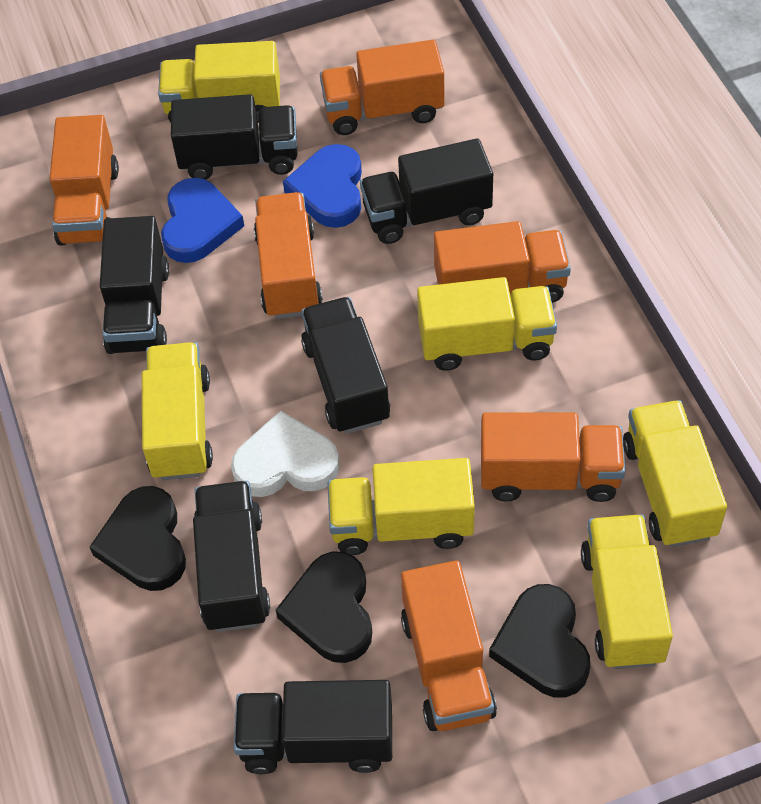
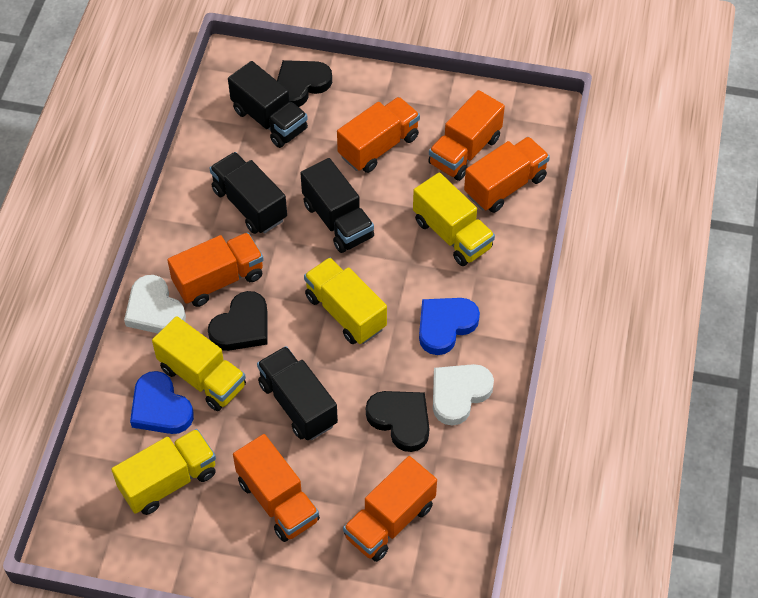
black truck: [100,216,169,354] [171,94,297,180] [193,481,270,632] [234,680,392,775] [301,297,390,434] [360,138,493,244] = 6 -> [209,152,287,234] [228,61,308,148] [257,346,338,440] [300,158,374,253] = 4
white heart: [231,411,340,497] = 1 -> [124,275,186,333] [433,364,494,426] = 2
yellow truck: [142,342,213,480] [158,41,280,123] [328,458,475,555] [417,277,557,371] [581,514,673,669] [623,400,727,547] = 6 -> [111,429,216,515] [152,316,246,411] [304,258,387,344] [413,173,495,266] = 4

